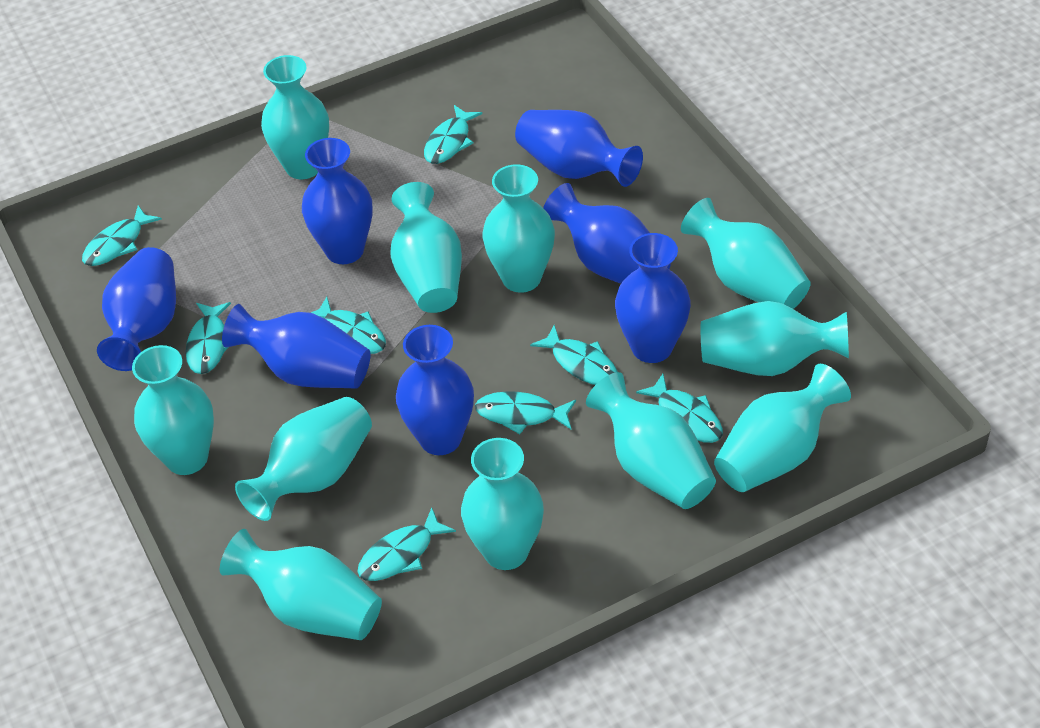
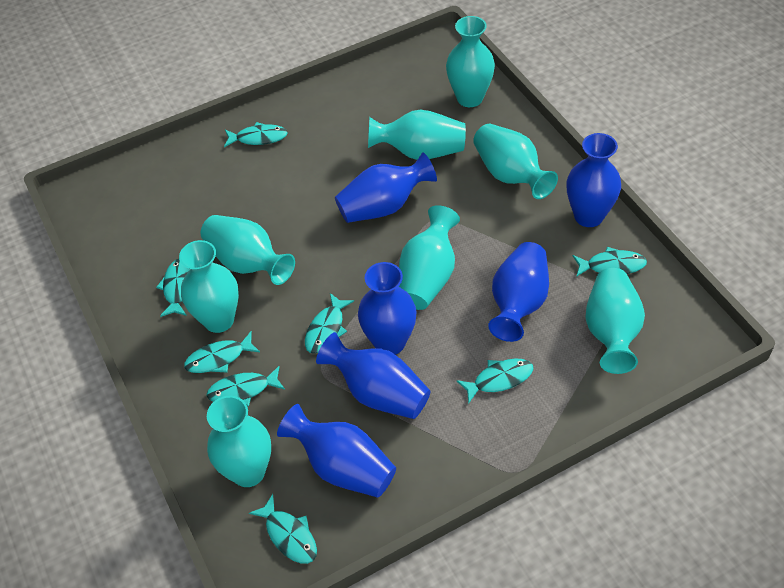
blue vase: [97,247,176,371] [222,304,371,389] [302,138,372,264] [396,325,474,455] [515,110,643,187] [543,183,671,284] [615,233,691,363] = 7 -> [277,404,396,498] [316,332,431,419] [335,153,437,223] [358,262,417,355] [488,242,549,342] [567,133,621,227] = 6
turquoise vase: [132,345,214,475] [220,529,382,640] [235,397,372,521] [261,55,329,179] [390,182,462,313] [461,438,544,570] [483,164,555,293] [586,372,716,509] [681,198,811,309] [701,301,849,376] [714,364,851,492] = 11 -> [179,240,239,333] [200,215,295,285] [207,396,271,487] [368,110,466,160] [398,205,460,310] [446,16,495,107] [473,124,558,199] [585,268,645,374] = 8

